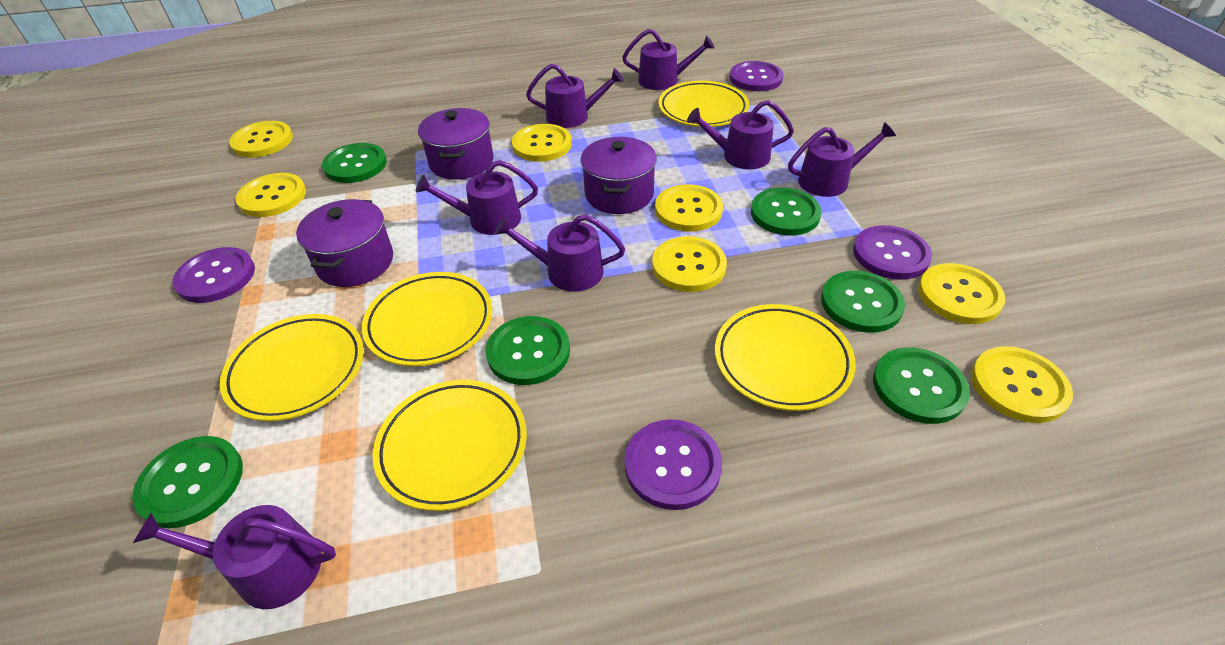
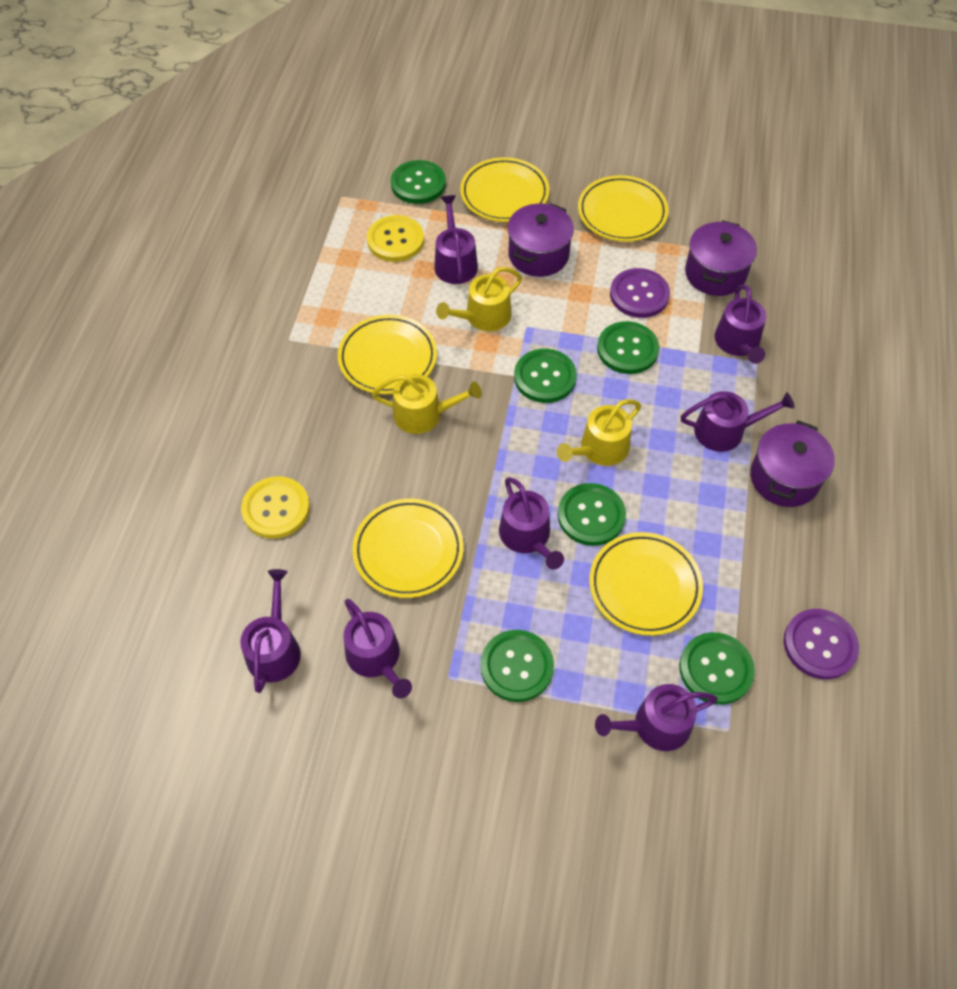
purple button: [173,247,255,303] [625,419,722,510] [730,61,784,91] [853,225,932,280] = 4 -> [610,268,670,318] [783,609,859,679] = 2
yellow button: [229,121,293,158] [236,173,306,217] [512,124,572,162] [652,236,727,292] [655,184,723,232] [918,263,1005,324] [971,346,1073,423] = 7 -> [241,476,310,539] [367,215,424,262] = 2
yellow watering can: none = 0 -> [372,374,482,434] [436,267,522,331] [557,399,641,466] = 3

